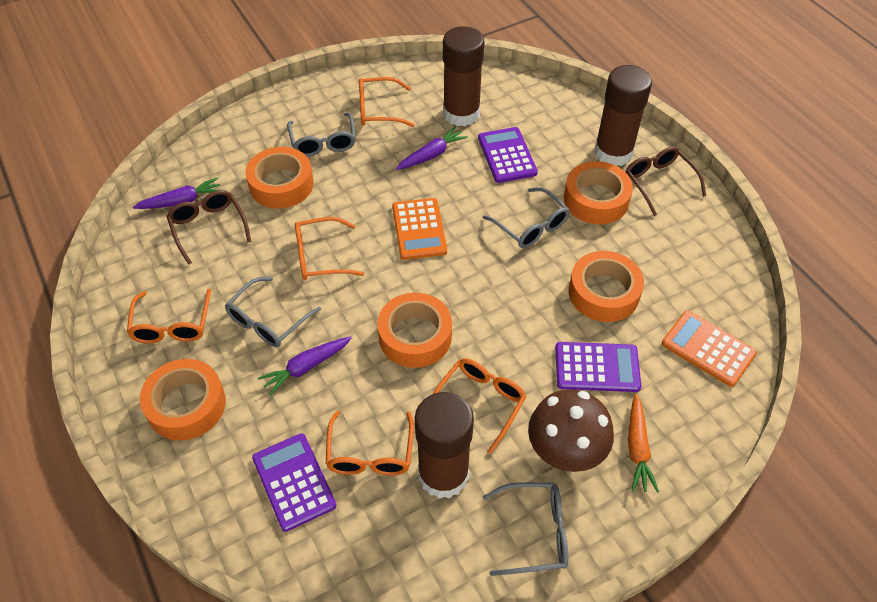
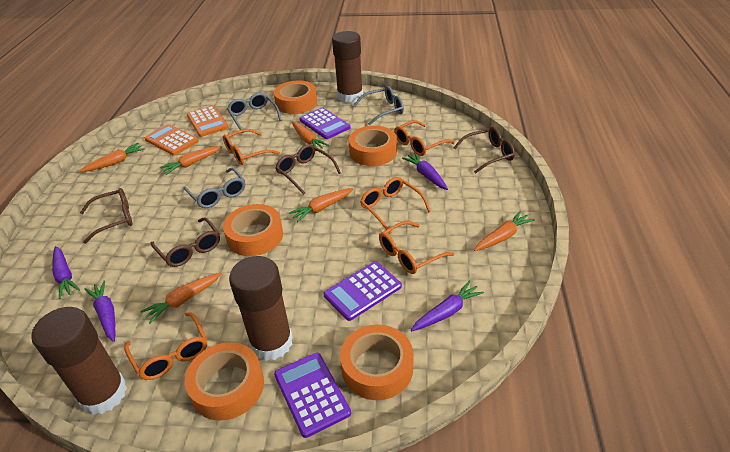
brown glasses: [166,190,251,265] [625,147,706,216] = 2 -> [80,188,132,244] [150,217,220,267] [275,144,341,195] [453,127,515,173] = 4
brown mushroom: [528,389,614,472] = 1 -> none = 0
grey glasses: [225,277,321,347] [287,113,356,157] [483,187,570,248] [483,482,568,576] = 4 -> [183,168,245,208] [227,93,282,133] [354,86,404,125] = 3
orange carrot: [628,394,659,493] = 1 -> [80,143,145,172] [140,273,222,324] [160,146,222,175] [289,188,354,222] [292,121,329,151] [474,211,535,251] = 6
purple carrot: [133,177,220,209] [258,336,352,396] [396,127,468,170] = 3 -> [52,246,80,299] [84,280,115,342] [402,153,448,190] [411,281,484,331] = 4

